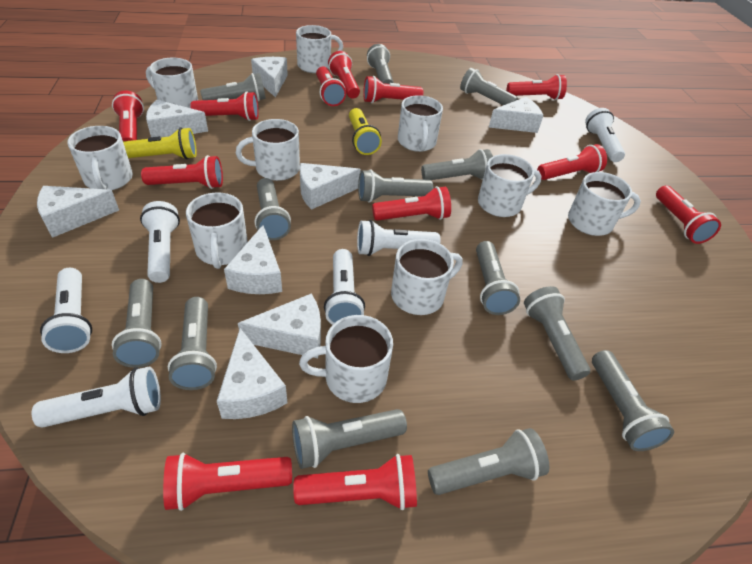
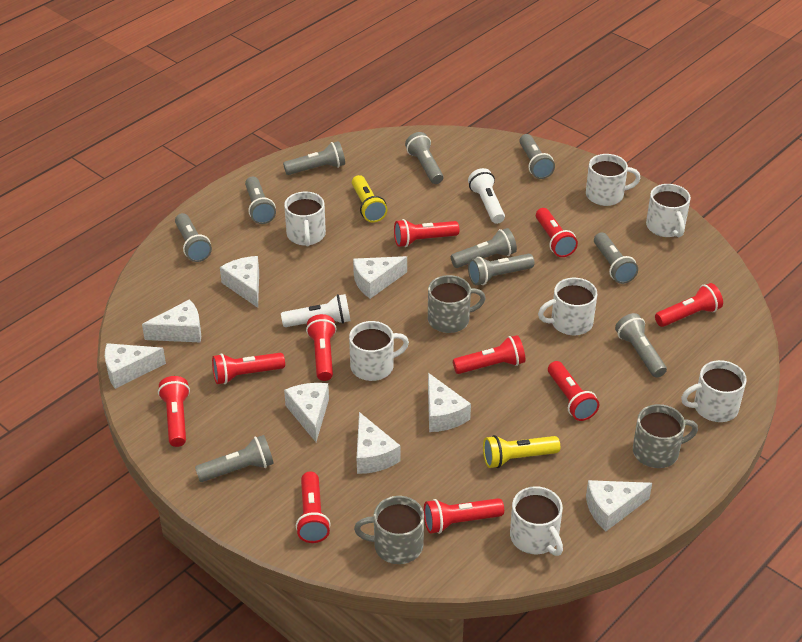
grey flashlight: [112,279,162,368] [168,297,217,390] [200,73,266,101] [255,178,291,240] [292,409,407,469] [358,169,433,203] [367,44,394,84] [421,149,493,180] [428,428,549,495] [460,68,518,105] [476,241,520,315] [524,286,590,380] [592,350,674,451] = 13 -> [175,213,212,262] [195,435,274,482] [245,177,276,224] [283,141,345,175] [405,132,444,184] [451,228,517,268] [468,254,535,285] [519,134,555,179] [594,232,638,284] [615,313,667,378] = 10
grey mug: none = 0 -> [354,496,424,564] [428,275,486,333] [633,404,698,468] = 3
red flashlight: [112,90,144,141] [141,155,223,189] [163,453,292,511] [190,91,259,121] [293,454,417,510] [316,66,346,106] [328,51,360,99] [363,76,423,103] [372,186,451,221] [507,74,567,100] [537,144,607,180] [656,186,721,244] = 12 -> [158,376,190,447] [212,353,285,384] [296,472,331,543] [306,314,337,381] [394,219,459,247] [424,498,504,534] [453,335,525,374] [536,208,578,257] [548,361,599,421] [655,283,723,327] = 10
white flashlight: [32,367,161,428] [40,268,92,353] [140,201,180,283] [324,249,365,325] [357,220,441,256] [585,108,625,162] = 6 -> [281,294,351,327] [468,168,505,224] = 2
white mug: [67,126,133,190] [146,58,198,108] [186,192,248,269] [236,119,300,181] [296,25,343,73] [299,315,393,403] [391,239,463,315] [398,95,443,152] [478,154,542,217] [568,172,641,236] = 10 -> [284,192,326,246] [349,321,409,381] [510,486,563,556] [538,278,597,335] [586,154,641,206] [646,184,691,237] [681,360,747,422] = 7

